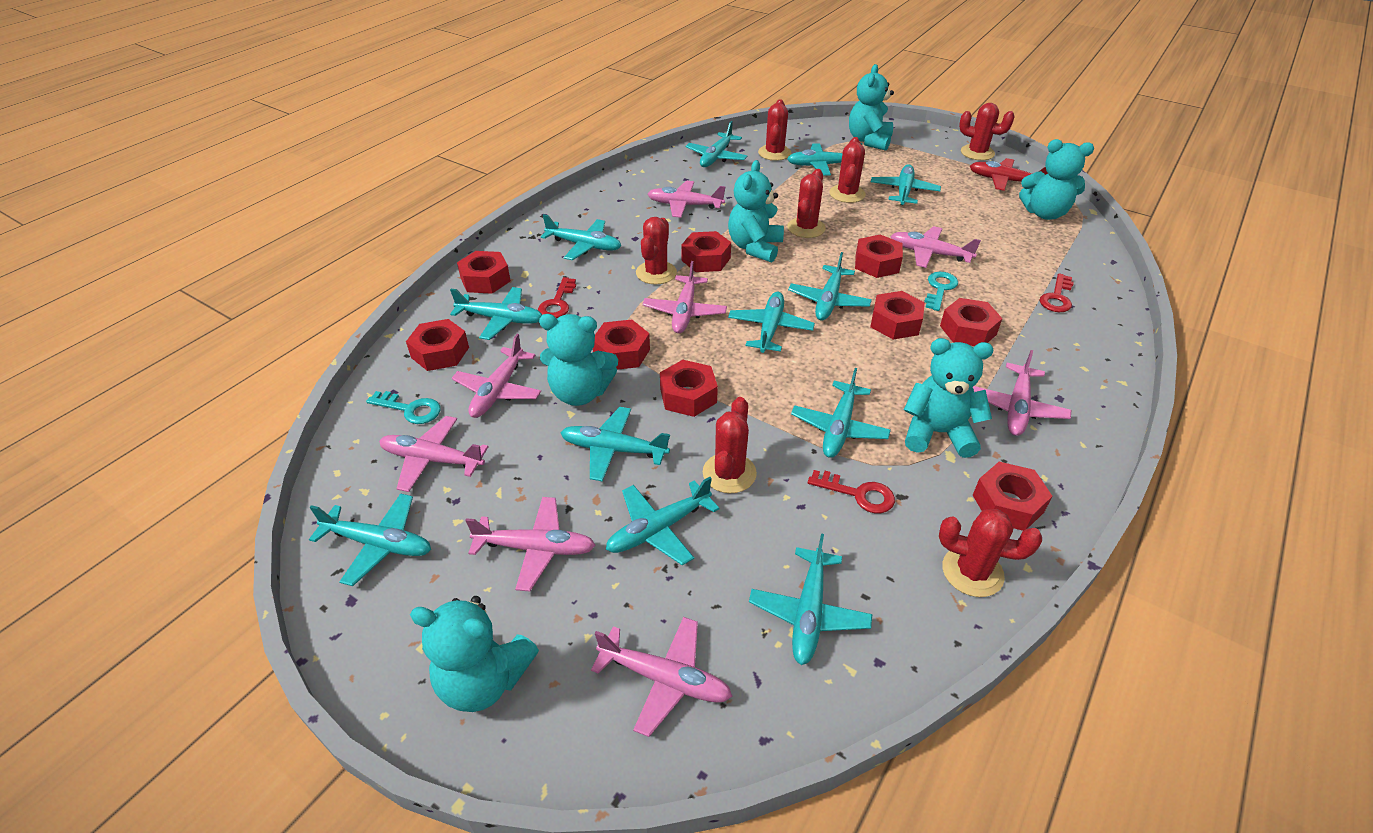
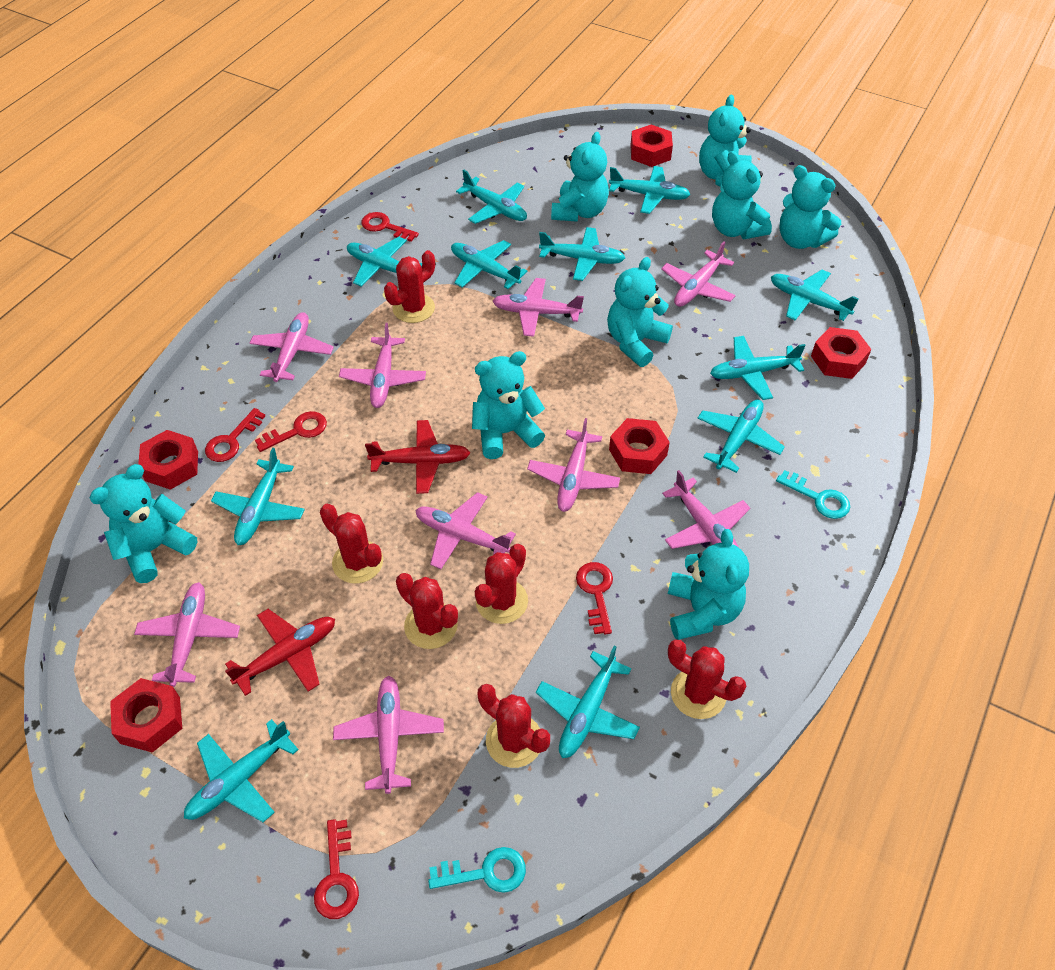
pink plane: [379,416,489,492] [452,334,541,418] [465,497,596,592] [591,617,732,737] [643,261,727,333] [648,181,726,218] [890,226,981,268] [973,350,1071,436] = 8 -> [134,582,240,687] [250,312,334,382] [333,676,444,794] [339,323,426,408] [415,492,516,569] [493,278,584,337] [527,418,620,512] [661,241,736,307] [662,470,750,549] = 9
red cactus: [636,217,677,285] [703,397,757,493] [758,99,791,161] [787,169,826,238] [829,137,866,203] [939,509,1042,597] [959,103,1015,160] = 7 -> [320,504,383,584] [384,250,435,323] [396,573,458,649] [475,544,528,624] [477,684,550,768] [668,639,746,719] = 6
red key: [538,277,576,318] [808,470,895,513] [1040,273,1074,312] = 3 -> [205,408,265,462] [255,411,327,452] [314,819,359,919] [361,212,419,242] [576,562,613,635] = 5
red nut: [406,319,469,371] [457,251,511,294] [593,320,650,370] [660,360,718,417] [681,231,731,272] [855,234,903,278] [870,291,925,340] [940,298,1003,346] [973,462,1052,531] = 9 -> [110,678,182,753] [138,430,198,490] [609,418,670,474] [630,124,673,167] [811,327,871,379] = 5
red plane: [970,158,1048,191] = 1 -> [225,609,335,696] [365,420,470,494] = 2
turquoise plane: [309,493,431,586] [450,287,542,340] [541,214,621,260] [561,407,670,481] [606,477,720,565] [685,121,747,167] [728,292,815,353] [749,533,872,665] [787,143,862,176] [788,252,872,321] [791,368,891,458] [871,164,941,205] = 12 -> [184,719,299,822] [211,448,305,545] [347,237,422,287] [451,240,527,289] [456,169,527,224] [536,646,640,758] [539,227,625,281] [609,166,691,214] [698,400,785,473] [710,336,806,400] [771,270,859,321] = 11
turquoise teddy bear: [410,596,539,712] [539,314,618,406] [728,160,784,263] [849,64,894,151] [904,338,994,458] [1019,139,1094,220] = 6 -> [90,464,197,583] [472,351,545,459] [551,132,609,222] [607,257,673,367] [668,529,749,640] [699,95,752,187] [712,151,772,239] [779,165,841,249] = 8

